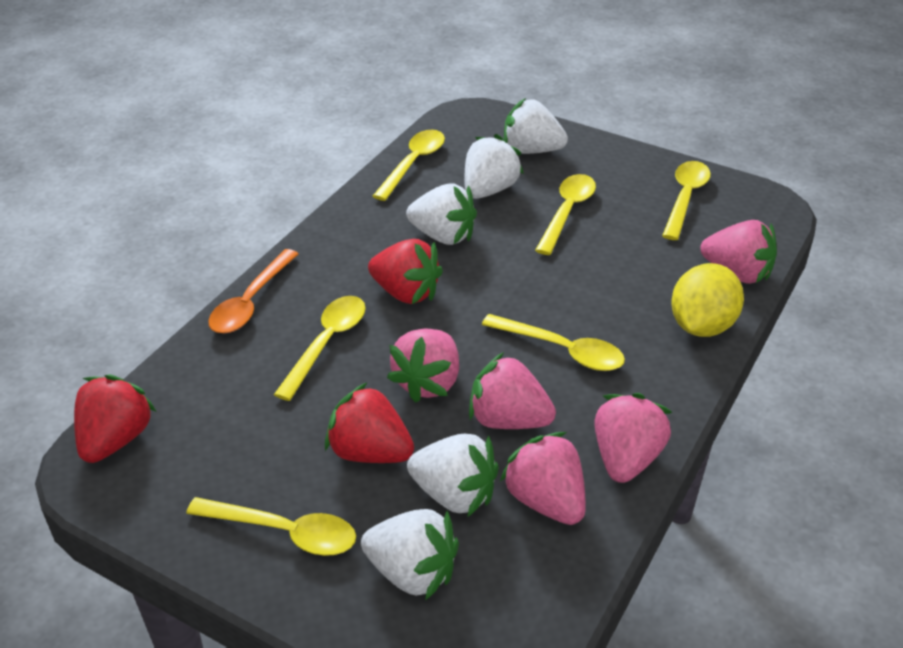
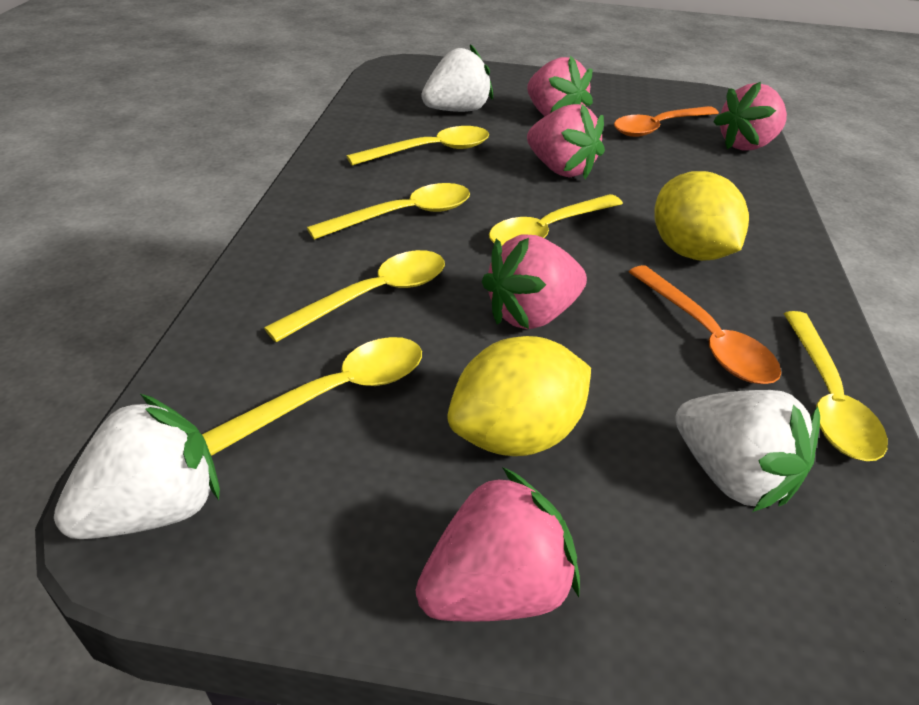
orange spoon: [208,249,298,333] = 1 -> [614,106,719,137] [629,265,781,384] = 2
red strawberry: [74,374,157,463] [325,383,414,463] [368,239,443,304] = 3 -> none = 0
white strawberry: [361,509,459,601] [406,183,477,245] [407,434,499,517] [464,134,524,199] [504,98,568,154] = 5 -> [54,394,220,539] [421,44,493,112] [675,390,820,512] = 3
yellow lemon: [671,263,744,337] = 1 -> [447,336,591,456] [654,171,749,261] = 2

